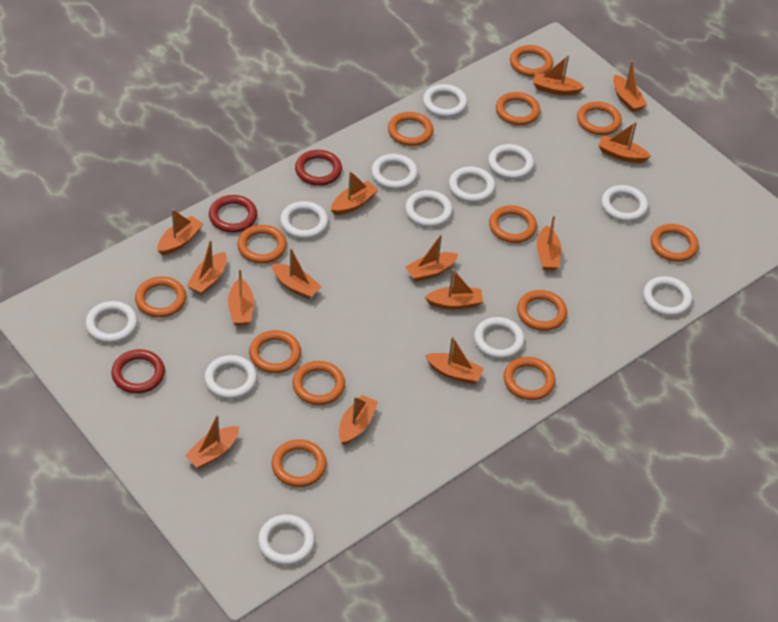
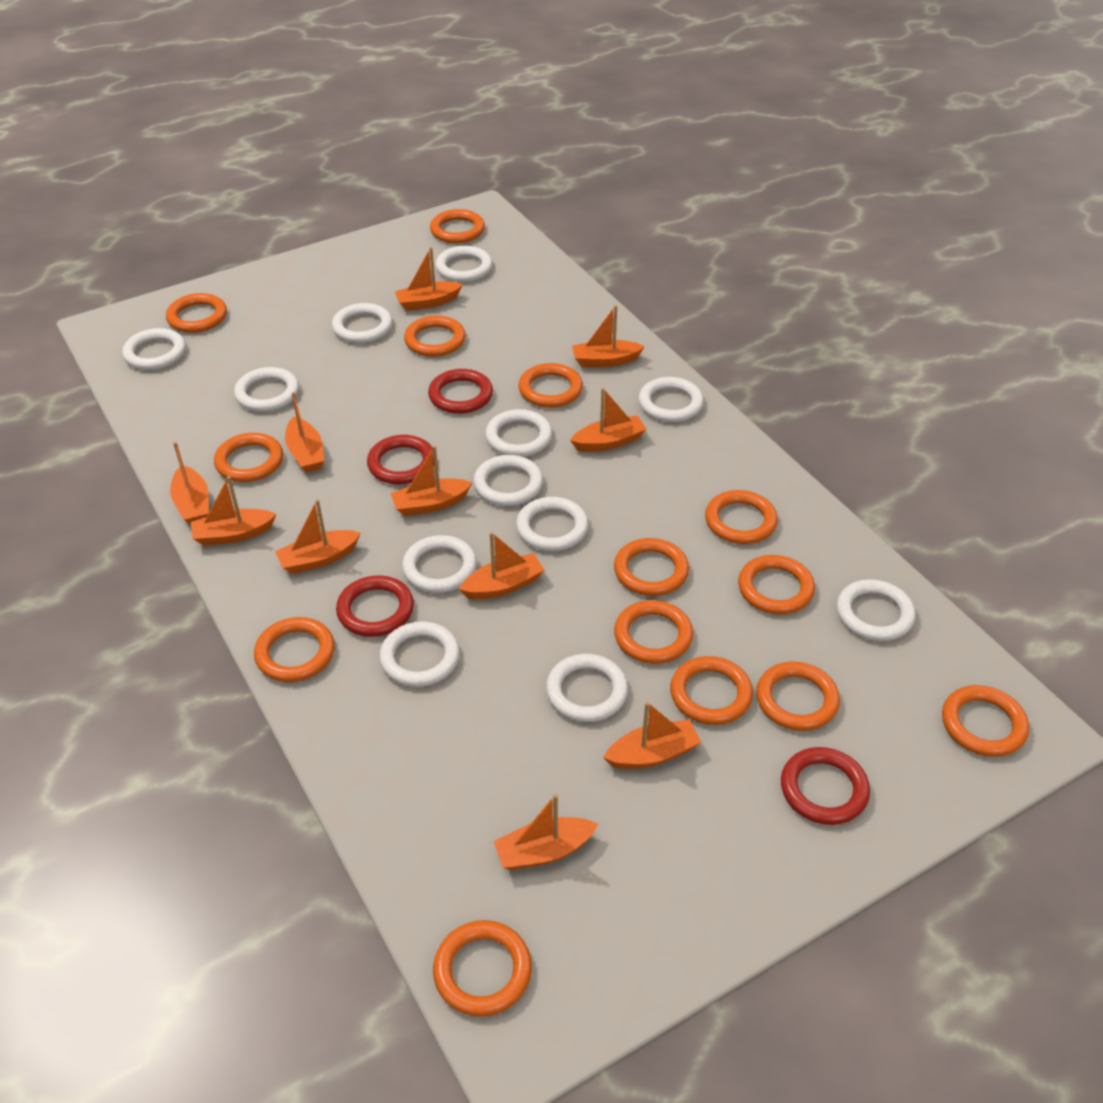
orange boat: [157,209,203,255] [185,415,239,469] [187,240,227,295] [228,269,254,326] [272,248,322,299] [331,171,378,215] [339,395,378,445] [405,234,459,282] [425,269,483,310] [425,337,484,384] [533,55,584,95] [536,215,561,270] [598,122,651,163] [613,60,647,112] = 14 -> [170,442,209,525] [191,476,276,546] [275,499,360,574] [285,392,324,473] [390,446,472,516] [395,247,463,311] [459,532,544,599] [494,794,598,870] [570,388,647,452] [572,305,645,367] [603,702,701,769] = 11
orange ring: [135,276,186,318] [237,225,287,264] [249,330,301,373] [272,439,327,487] [292,361,345,405] [388,112,433,146] [489,205,537,243] [496,92,540,125] [504,357,555,400] [510,45,553,77] [517,290,567,331] [577,101,622,135] [651,224,699,262] = 13 -> [166,293,227,333] [214,433,283,482] [254,617,335,682] [404,315,466,357] [430,209,485,243] [433,920,532,1017] [519,363,583,408] [614,538,689,596] [614,600,693,664] [670,656,753,725] [705,490,778,544] [738,555,815,614] [756,662,840,731] [942,685,1029,757] = 14
red ring: [111,349,165,394] [209,195,257,233] [295,150,342,186] = 3 -> [336,575,414,637] [367,435,434,484] [428,369,493,414] [781,747,870,825] = 4

